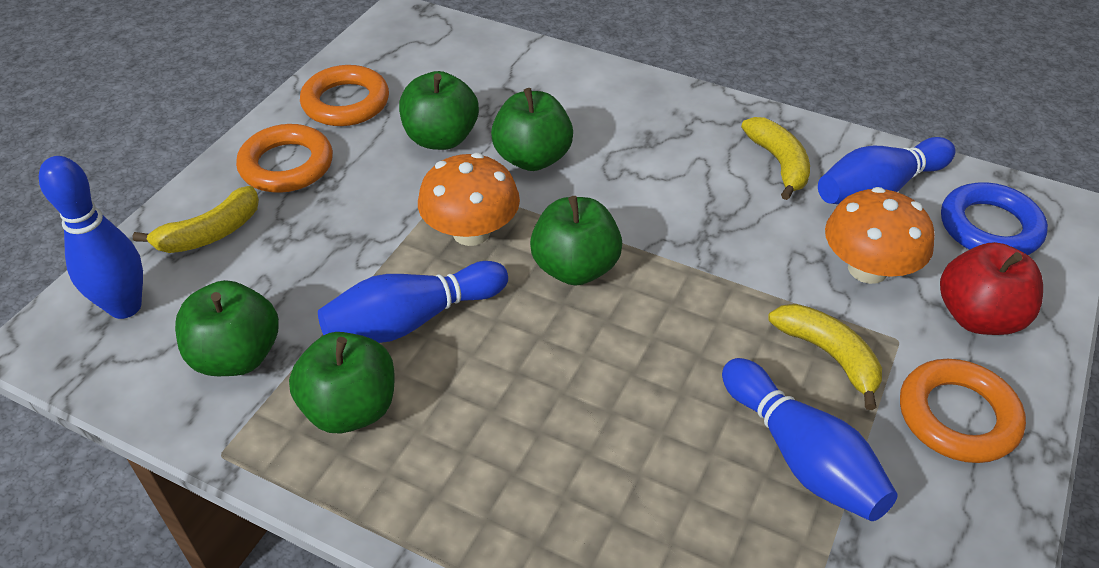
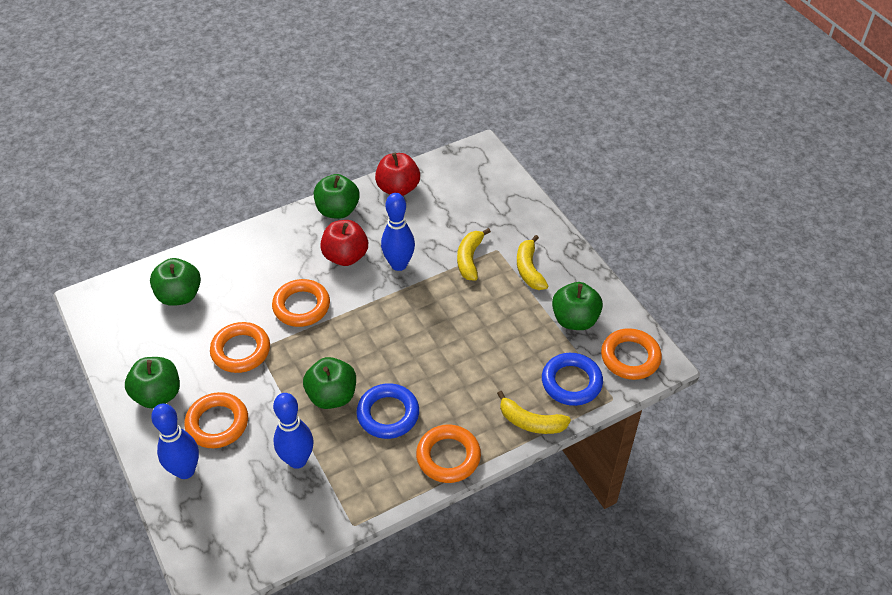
blue bowling pin: [39,156,143,319] [318,261,508,343] [722,358,898,521] [818,137,955,204] = 4 -> [151,404,199,479] [273,393,313,469] [381,193,415,271] = 3
blue ring: [941,182,1048,255] = 1 -> [357,383,419,439] [542,353,603,406] = 2
orange mushroom: [418,153,520,246] [825,187,935,284] = 2 -> none = 0
orange ring: [236,124,333,193] [300,65,389,126] [900,359,1026,463] = 3 -> [184,392,248,448] [210,322,270,373] [272,279,330,327] [416,425,481,483] [601,328,662,380] = 5
red apple: [940,242,1043,335] = 1 -> [320,220,368,266] [375,153,420,196] = 2

